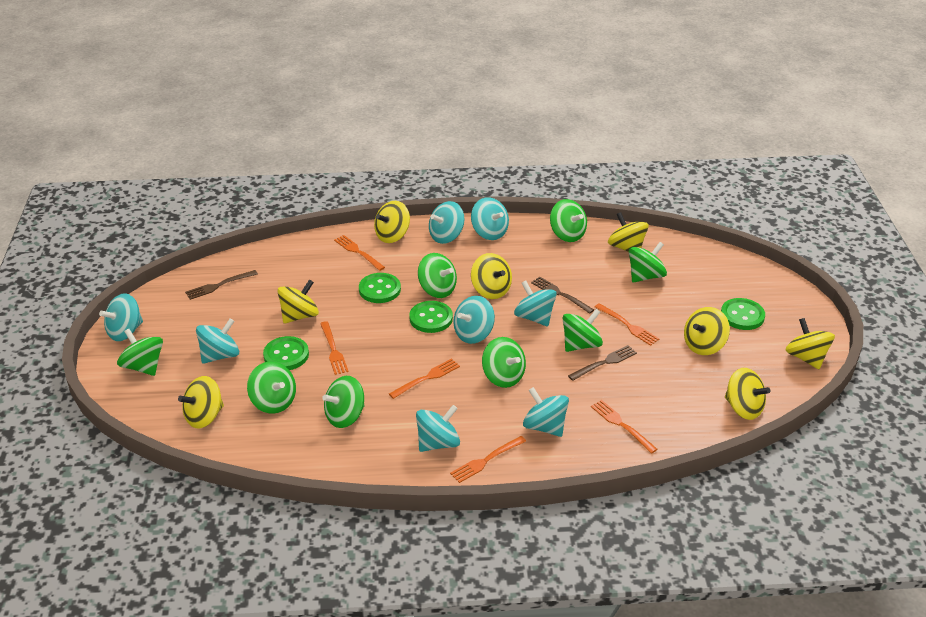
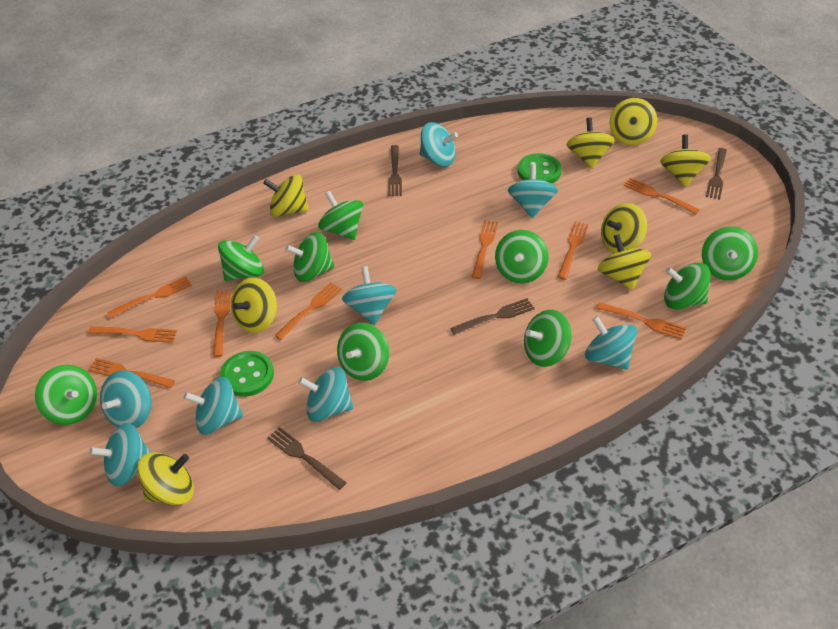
brown fork: [185,270,258,300] [531,276,594,314] [568,345,637,381] = 3 -> [267,427,347,490] [388,145,402,196] [450,298,535,335] [706,148,727,200] = 4
green button: [263,336,309,370] [359,273,401,303] [409,301,453,333] [721,298,765,330] = 4 -> [220,351,274,397] [518,153,562,184] = 2
green spinning top: [117,329,163,376] [247,361,296,414] [322,376,364,428] [418,253,457,298] [482,337,526,388] [550,199,587,242] [563,309,603,352] [629,242,667,283] = 8 -> [35,365,97,425] [218,235,264,281] [285,232,334,282] [318,191,363,240] [337,323,389,381] [495,230,549,283] [524,310,572,367] [664,263,711,310] [702,226,758,280] = 9
orange fork: [320,321,349,375] [334,235,385,271] [389,358,460,399] [450,436,526,483] [591,400,658,454] [595,303,659,346] = 6 -> [88,326,177,343] [88,358,175,388] [107,276,192,318] [213,290,231,357] [274,282,342,340] [472,220,498,279] [558,222,588,280] [596,302,686,339] [624,178,700,214] = 9

